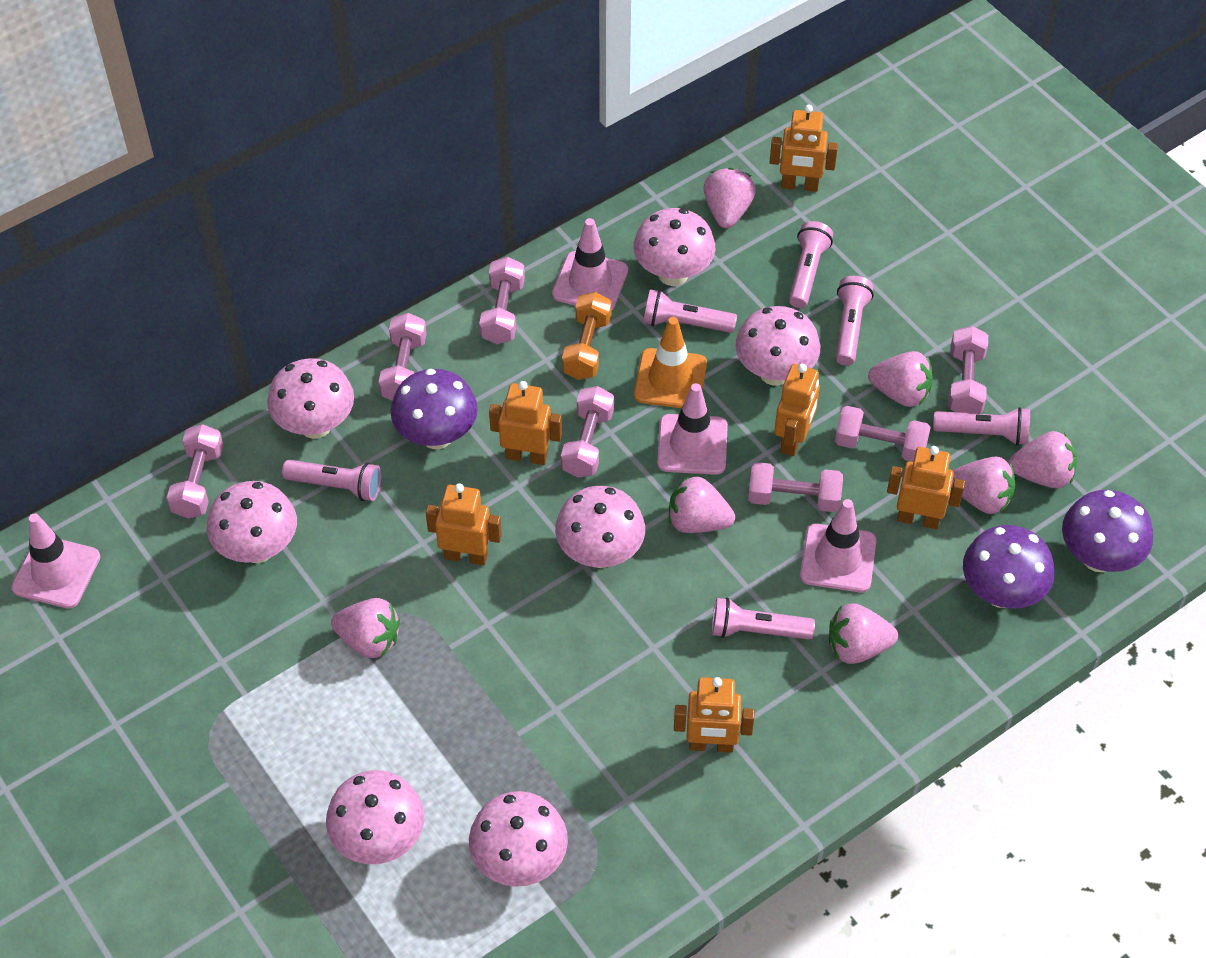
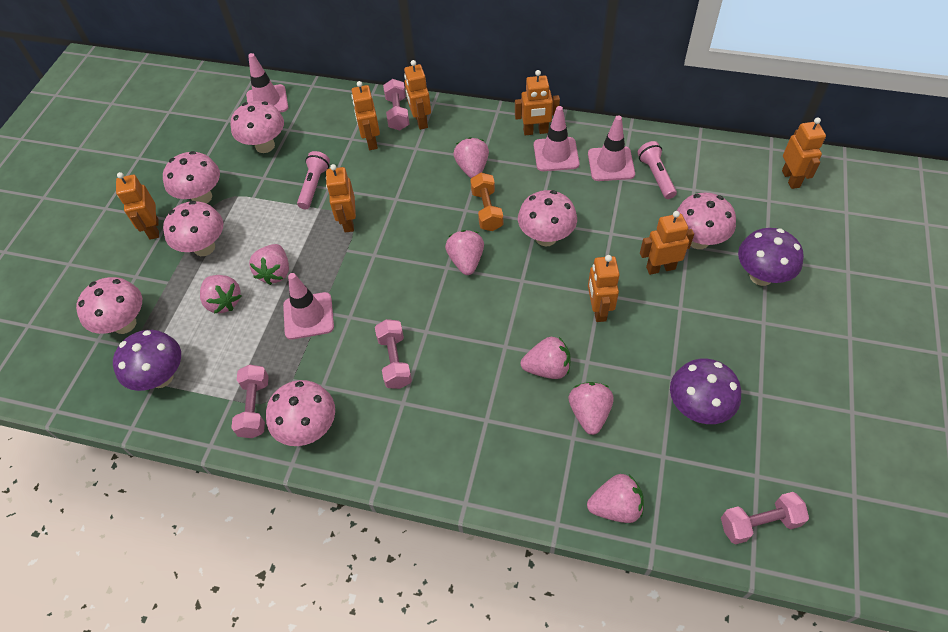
orange robot: [426,483,502,566] [489,381,562,465] [674,677,754,753] [769,104,838,192] [774,364,820,456] [887,446,965,529] = 6 -> [116,172,159,240] [326,164,356,232] [351,81,380,150] [404,60,431,130] [515,70,560,135] [588,255,620,322] [640,211,694,275] [782,118,826,189] = 8
orange traffic cone: [634,317,707,408] = 1 -> none = 0
pink dumbbell: [167,424,224,519] [379,313,426,401] [479,257,525,344] [561,386,614,478] [748,462,843,512] [835,406,931,462] [948,326,988,414] = 7 -> [231,365,269,438] [375,319,412,389] [383,79,409,131] [721,492,809,544] = 4
pink flashlight: [282,460,381,501] [643,289,737,333] [712,597,815,640] [789,221,833,308] [836,276,874,366] [933,407,1030,446] = 6 -> [297,151,330,209] [638,141,677,199] = 2

